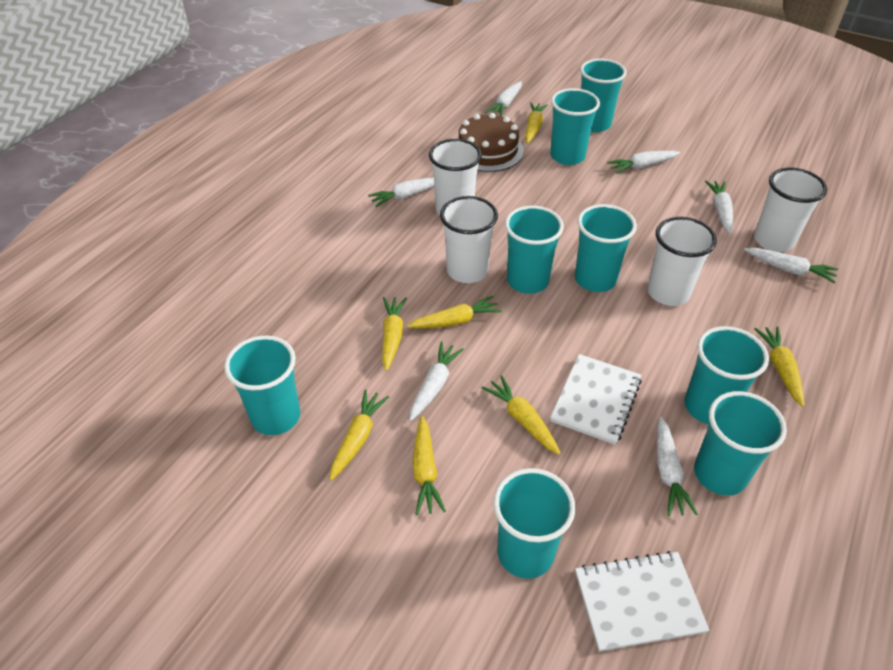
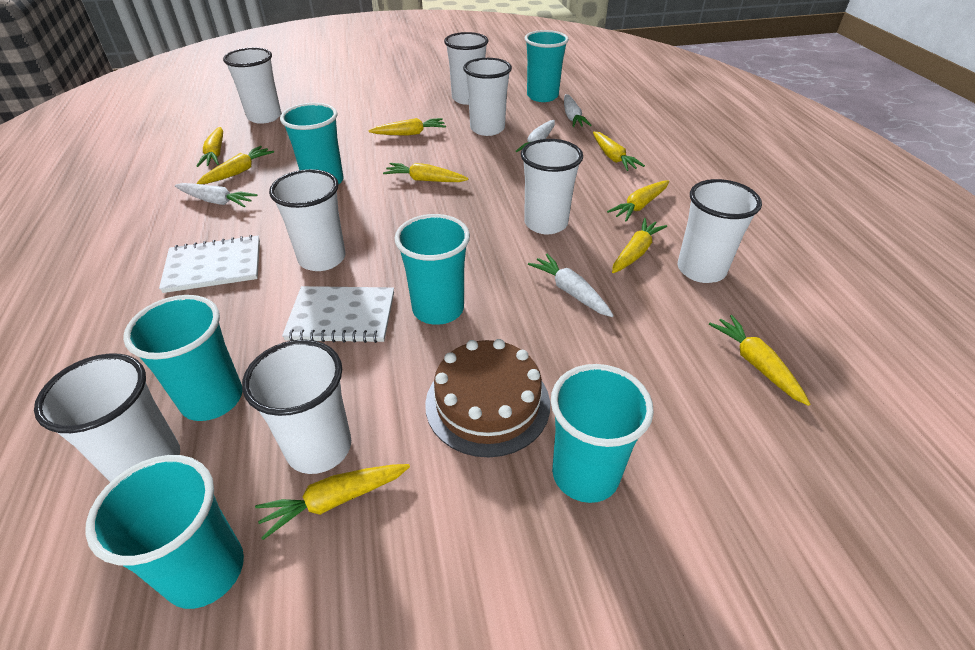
turquoise cup: [224,336,300,435] [493,468,576,579] [505,206,564,294] [550,88,600,165] [575,204,637,292] [580,59,627,132] [685,326,769,424] [694,391,787,496] = 8 -> [85,455,244,609] [123,295,242,421] [280,103,343,184] [394,214,470,325] [525,30,569,102] [551,364,654,503] = 6
white carrot: [368,177,434,207] [409,342,464,421] [485,81,522,117] [607,151,680,174] [657,417,698,516] [705,181,733,234] [744,248,838,283] = 7 -> [175,183,258,207] [515,120,555,152] [528,254,614,317] [564,94,591,127] = 4
white cup: [429,139,482,215] [440,196,498,283] [647,217,717,306] [754,168,827,252] = 4 -> [34,353,180,482] [223,48,281,124] [242,340,351,474] [269,169,346,271] [444,32,488,105] [463,58,512,136] [521,139,583,234] [678,179,762,283] = 8
yellow carrot: [330,390,389,480] [382,297,407,371] [407,296,502,329] [412,416,446,515] [482,375,561,455] [525,102,548,143] [754,326,804,407] = 7 -> [197,127,223,167] [197,146,274,184] [255,464,410,540] [368,118,446,136] [383,163,469,182] [593,131,645,171] [607,180,669,222] [612,218,667,273] [709,315,810,406] = 9

